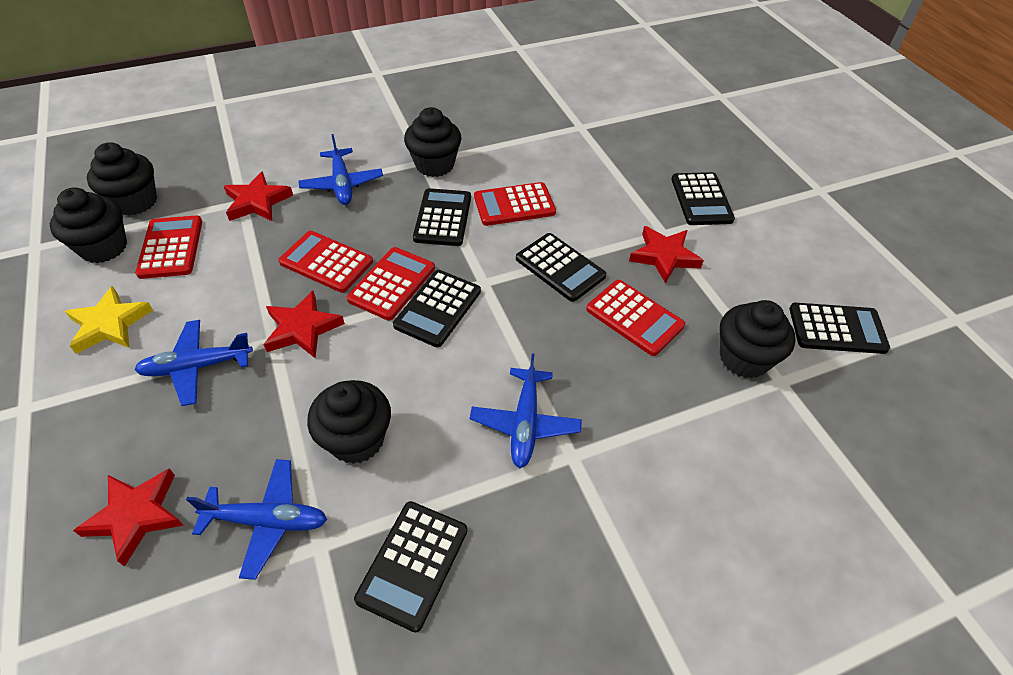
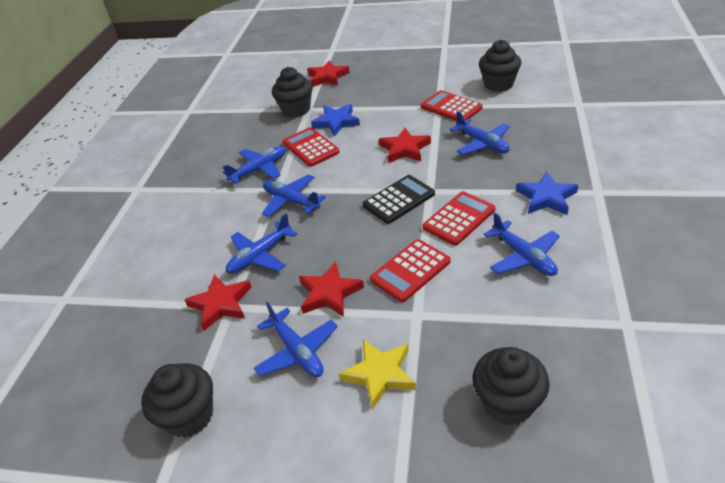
black calculator: [354,501,467,633] [393,270,481,347] [413,188,471,246] [516,233,606,302] [671,172,735,225] [789,303,890,354] = 6 -> [363,175,435,224] = 1
black cupcake: [50,187,127,263] [87,142,157,216] [307,380,391,464] [404,107,461,177] [720,300,796,379] = 5 -> [141,363,213,438] [272,67,312,118] [472,347,550,425] [479,40,521,92] = 4
blue plane: [134,320,253,406] [186,459,328,580] [298,134,383,205] [470,353,582,468] = 4 -> [223,146,286,184] [226,213,297,274] [254,302,338,377] [262,175,326,217] [450,111,510,155] [484,212,560,276] = 6
blue star: none = 0 -> [311,104,360,137] [516,171,578,215] = 2
red calculator: [135,216,202,279] [278,231,373,293] [347,247,435,321] [474,182,556,226] [586,280,685,356] = 5 -> [283,127,340,167] [370,239,451,302] [421,90,483,121] [422,191,495,246] = 4

